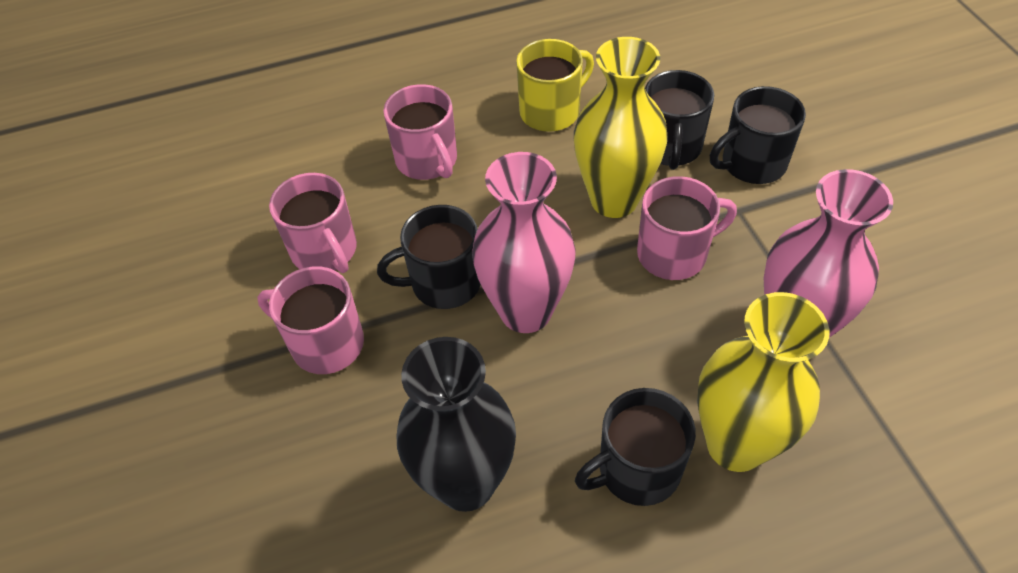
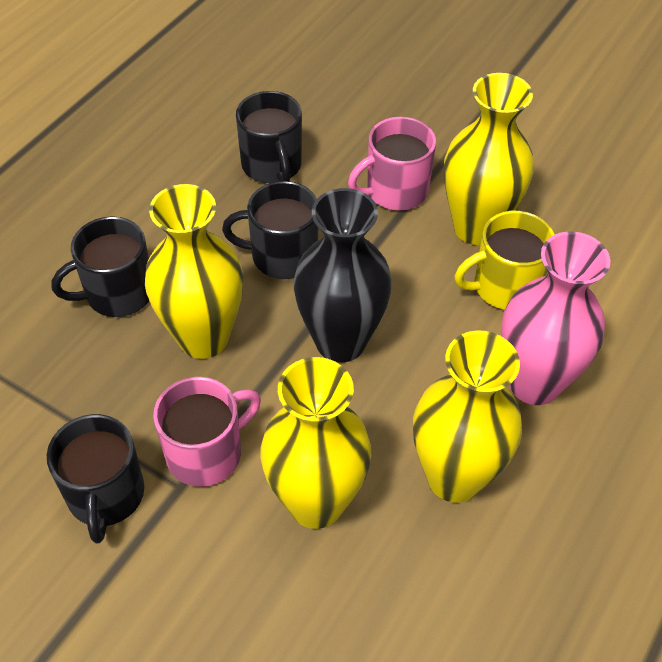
pink mug: [257,266,364,374] [269,173,357,273] [383,84,457,180] [637,176,737,280] = 4 -> [153,377,261,487] [348,117,436,210] = 2
pink vase: [472,152,576,333] [764,169,893,338] = 2 -> [501,232,610,405] = 1
yellow vase: [574,37,668,218] [697,292,829,472] = 2 -> [145,184,243,359] [260,357,371,529] [413,330,522,503] [444,73,533,245] = 4

